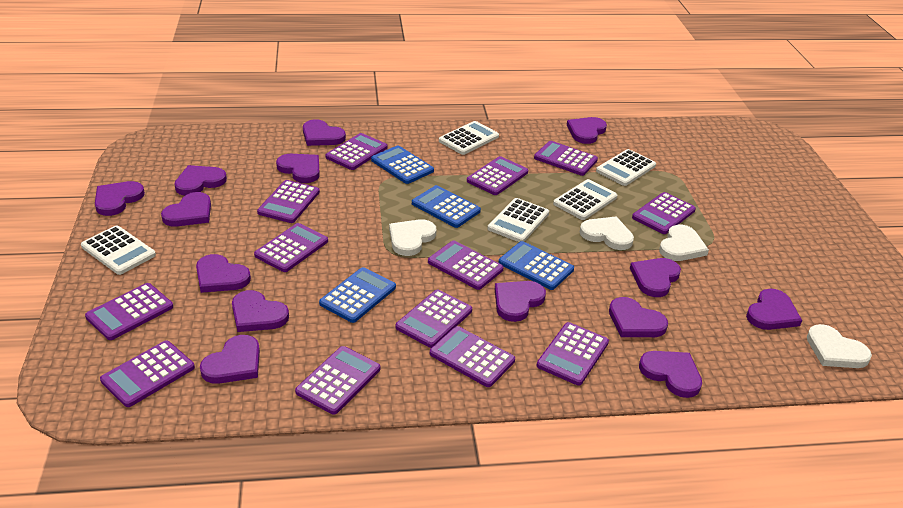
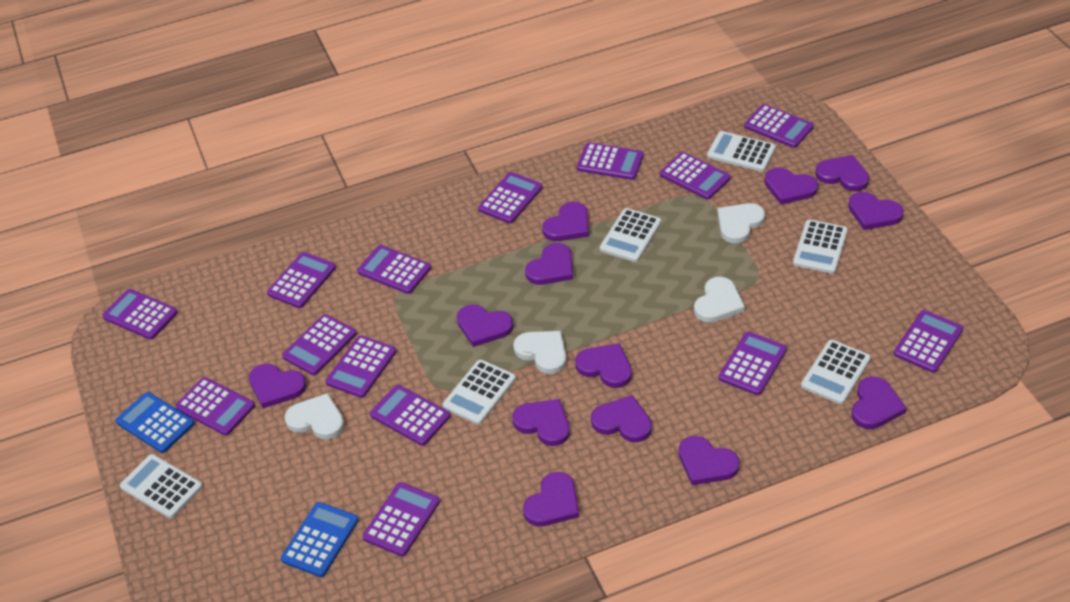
blue calculator: [319,267,396,323] [371,145,434,184] [412,185,481,228] [498,241,574,290] = 4 -> [116,392,195,453] [281,502,358,577] = 2
purple calculator: [85,283,173,340] [100,340,195,407] [254,223,328,272] [257,180,320,223] [295,346,380,415] [326,133,387,170] [396,289,472,348] [428,241,504,290] [430,326,515,387] [467,156,528,195] [534,141,598,176] [537,322,609,386] [632,192,696,234] = 13 -> [102,289,178,340] [175,377,255,436] [267,252,336,308] [282,314,357,375] [326,335,396,398] [357,245,431,294] [363,482,440,556] [370,385,450,446] [478,172,542,224] [577,143,644,180] [660,152,731,200] [719,332,787,395] [744,104,814,148] [894,310,963,373] = 14
purple heart: [95,181,145,216] [161,192,211,227] [174,165,227,196] [196,254,251,293] [200,335,260,384] [232,290,289,332] [276,154,320,183] [303,119,346,146] [495,281,546,322] [567,117,607,144] [609,297,668,337] [630,258,681,297] [639,351,702,398] [746,289,802,330] = 14 -> [249,364,306,408] [457,304,513,347] [512,399,570,446] [523,472,579,526] [525,243,573,285] [542,202,589,241] [575,343,632,388] [591,395,652,442] [679,436,740,485] [765,167,818,205] [815,155,869,191] [848,192,904,230] [851,376,907,429] = 13
white calculator: [81,225,156,275] [439,121,499,155] [487,198,549,242] [553,179,617,220] [596,149,656,186] = 5 -> [120,454,203,519] [442,360,516,425] [600,208,661,262] [707,131,776,172] [793,219,848,274] [801,340,871,404] = 6

